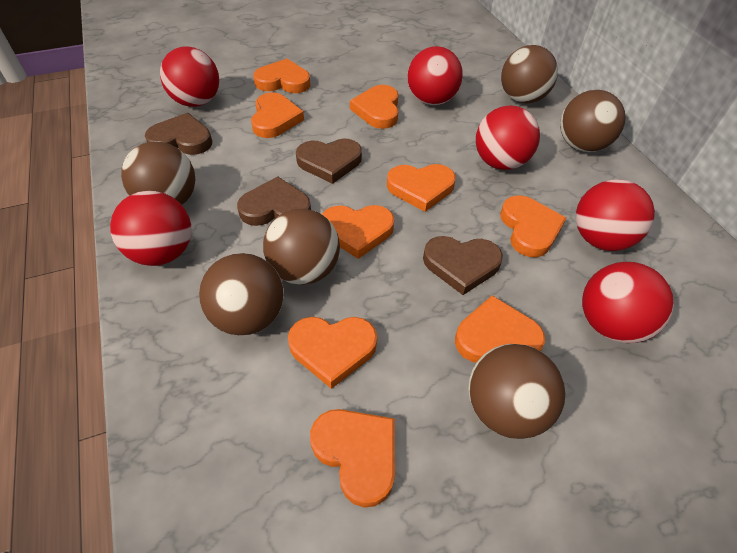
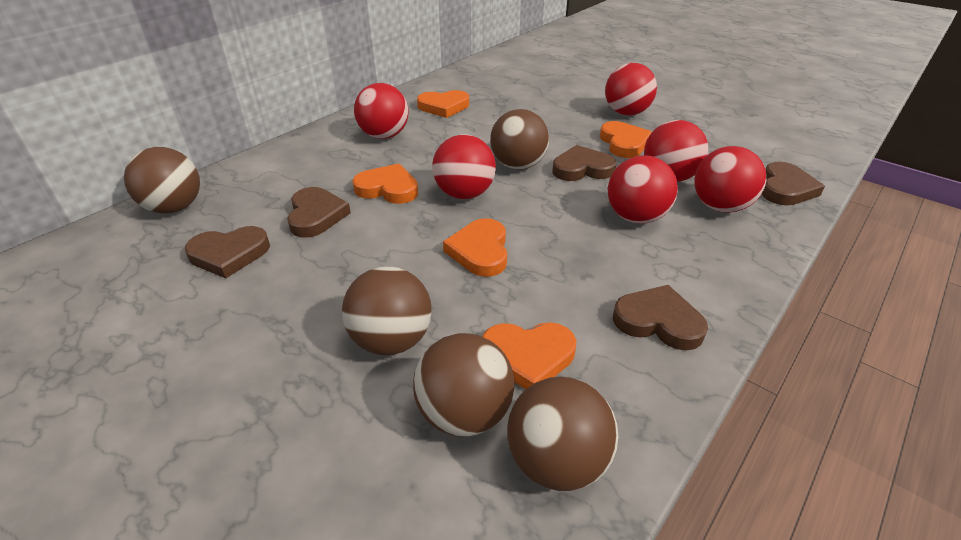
brown ball: [121,142,195,205] [199,253,284,335] [263,209,340,285] [468,344,565,439] [501,45,558,103] [560,90,626,152] = 6 -> [124,147,200,214] [342,266,432,355] [413,333,515,437] [490,109,549,170] [507,376,618,491] = 5
brown heart: [145,113,212,155] [237,176,311,226] [296,138,362,184] [423,236,503,295] = 4 -> [185,226,270,278] [287,187,351,238] [552,145,617,181] [613,285,708,351] [762,162,825,206] = 5
orange heart: [251,92,304,138] [253,59,311,93] [288,317,377,389] [310,409,395,508] [322,205,394,259] [350,85,399,129] [387,164,456,212] [455,295,545,363] [500,195,567,257] = 9 -> [352,164,418,204] [417,90,469,118] [443,218,507,277] [482,322,576,389] [600,121,652,158] = 5

